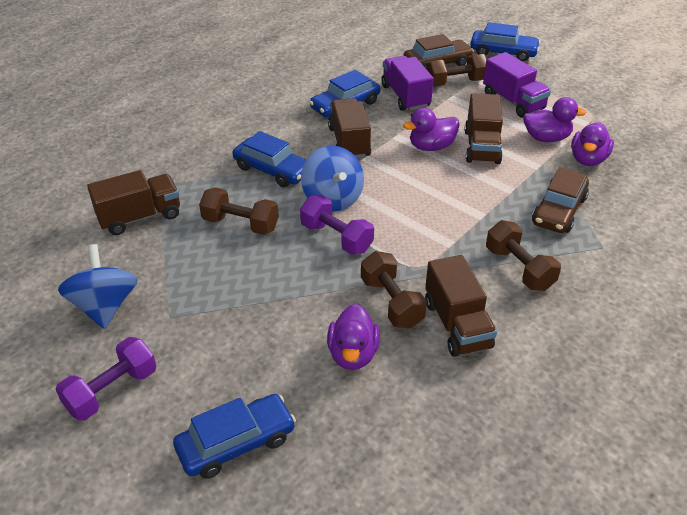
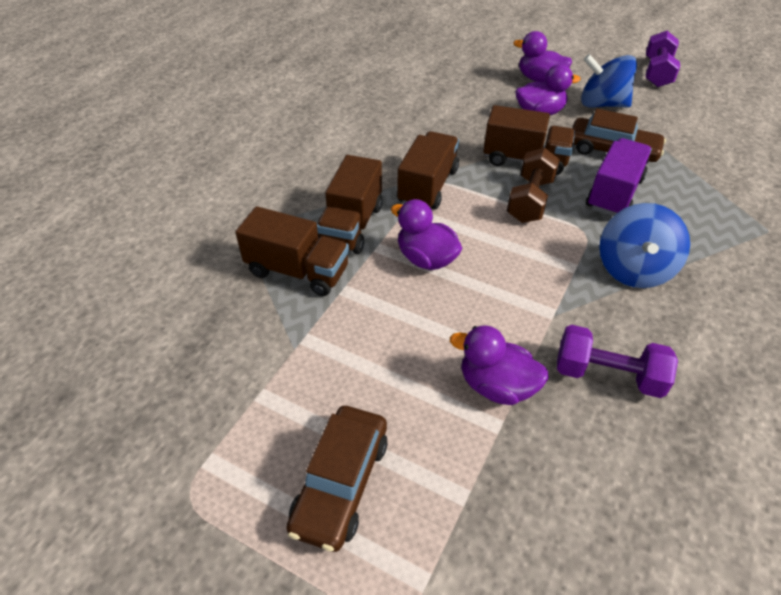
blue car: [173,394,296,479] [233,131,306,187] [309,70,380,117] [470,22,540,61] = 4 -> none = 0
brown dumbbell: [199,187,279,235] [361,251,427,328] [426,54,487,86] [486,220,561,291] = 4 -> [507,148,560,223] = 1
purple truck: [381,56,434,111] [483,52,551,118] = 2 -> [586,138,652,216] = 1

